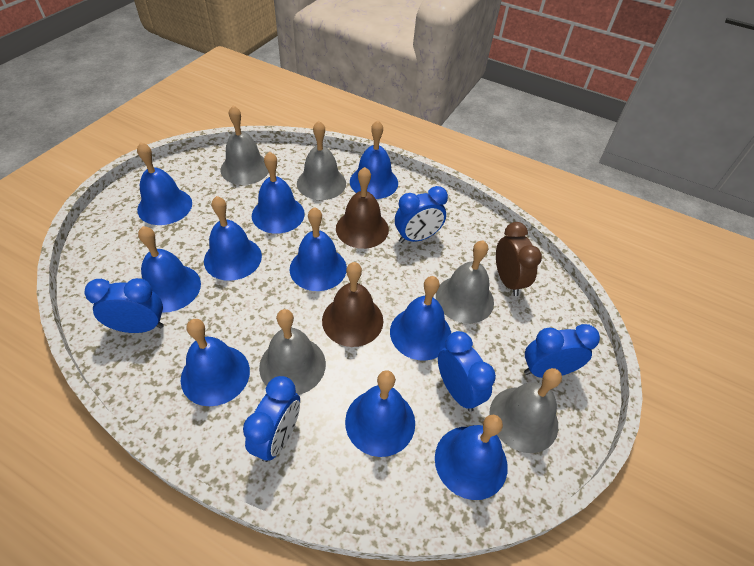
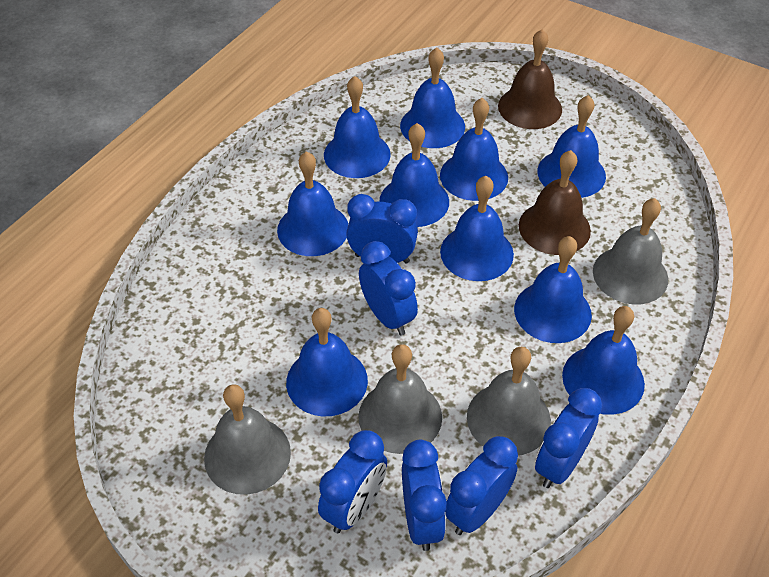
blue clock: [84,278,164,333] [243,376,300,462] [395,186,448,243] [438,331,496,412] [524,324,600,378] = 5 -> [318,430,387,533] [346,194,418,264] [359,241,418,336] [402,440,447,551] [445,436,518,535] [535,388,602,488] = 6
brown clock: [496,222,542,296] = 1 -> none = 0
grey bell: [220,105,269,185] [259,309,326,395] [297,121,346,200] [436,240,494,324] [489,368,562,453] = 5 -> [204,384,291,495] [358,344,442,454] [467,347,551,456] [593,198,668,304] = 4

